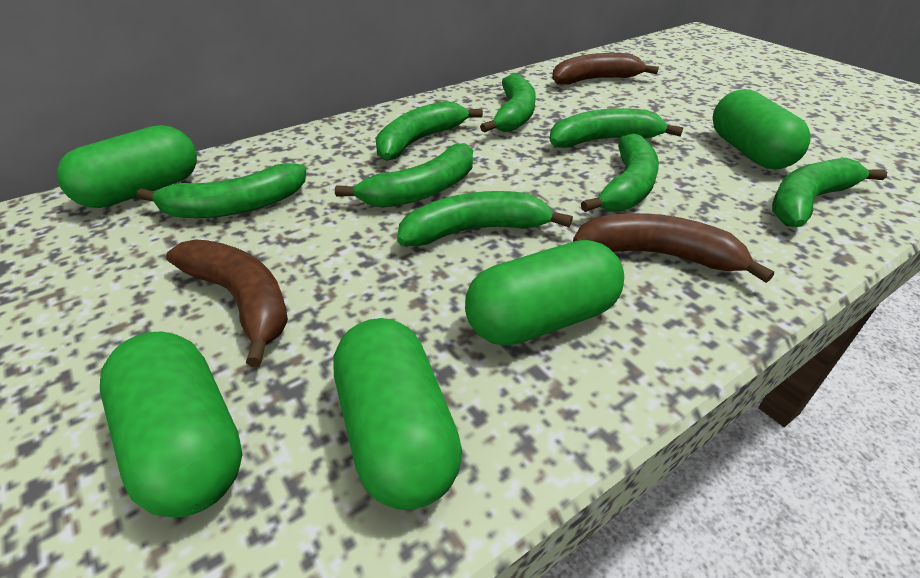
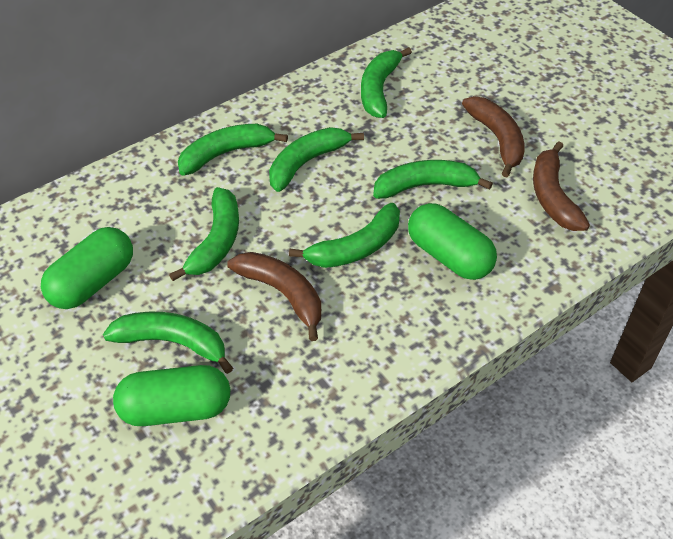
green banana: [137,163,306,218] [335,143,473,208] [376,101,483,161] [397,191,573,246] [480,74,536,133] [550,108,683,148] [581,133,659,212] [772,158,887,227] = 8 -> [103,312,233,374] [169,187,239,281] [178,124,288,176] [269,127,364,192] [289,203,400,268] [361,47,412,118] [373,160,493,199] = 7
green capsule: [57,125,197,208] [100,331,243,517] [334,318,462,510] [465,240,624,345] [713,89,811,169] = 5 -> [41,227,133,309] [113,365,230,426] [408,203,497,280] = 3

